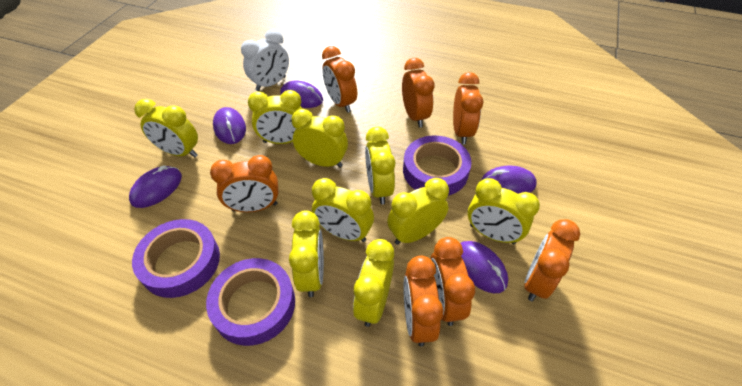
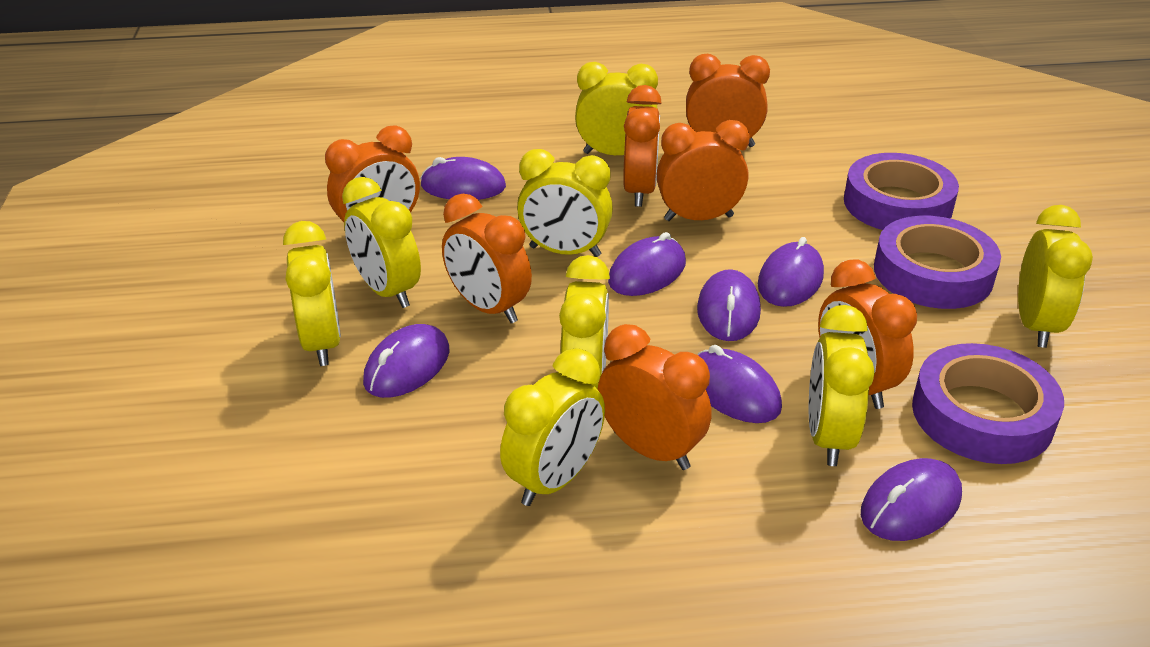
purple mouse: [129,166,182,208] [213,107,246,144] [280,81,323,108] [460,241,508,293] [481,166,537,194] = 5 -> [363,324,449,398] [420,157,506,200] [608,232,686,296] [697,269,761,341] [697,345,782,423] [758,237,824,307] [861,458,962,541] = 7
white clock: [241,29,289,91] = 1 -> none = 0
yellow clock: [134,99,198,157] [248,90,302,144] [289,210,324,297] [292,109,348,168] [312,178,374,242] [353,239,394,327] [365,127,395,205] [387,178,449,245] [468,178,540,244] = 9 -> [283,221,341,366] [342,177,421,308] [500,348,605,506] [517,149,613,257] [559,255,610,389] [575,62,658,155] [809,305,875,466] [1018,205,1093,348] = 8

